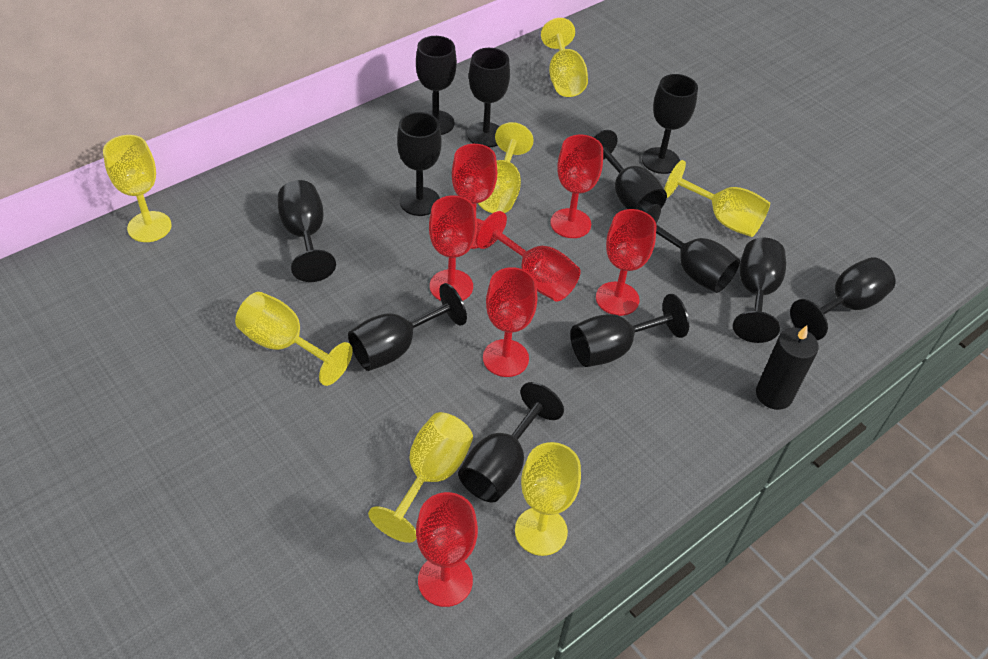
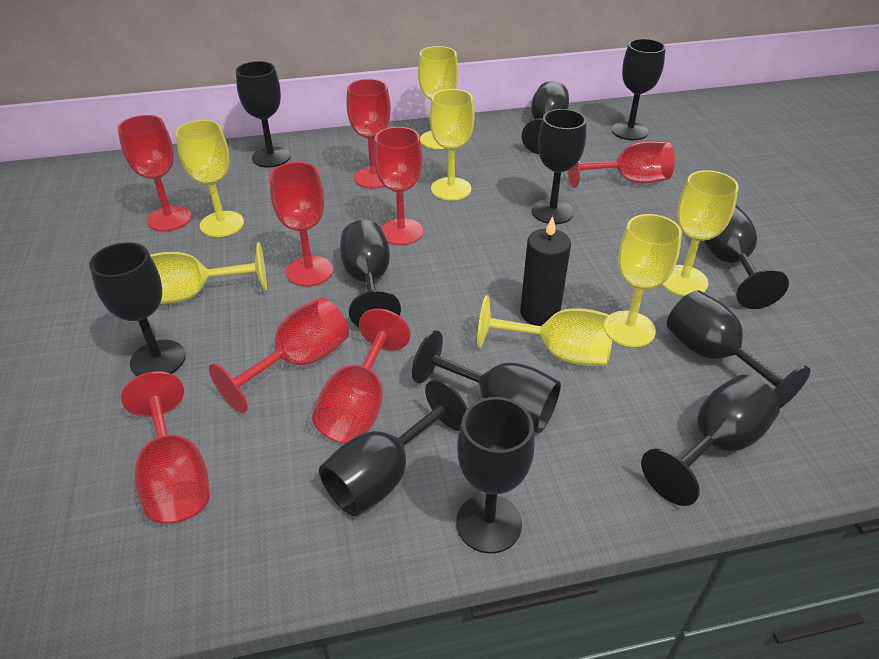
red goblet: [416,492,478,607] [429,195,477,301] [452,144,497,249] [476,211,581,302] [483,267,537,377] [550,135,603,238] [596,209,656,316] = 7 -> [118,115,192,231] [121,371,210,524] [209,297,349,413] [270,162,333,287] [312,309,411,444] [346,79,391,188] [374,127,423,245] [567,141,675,188] = 8

